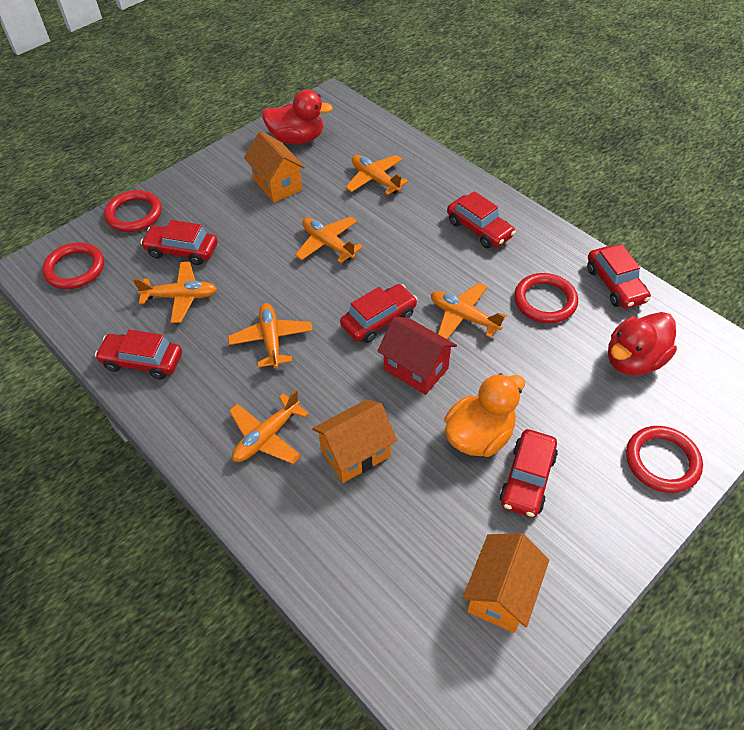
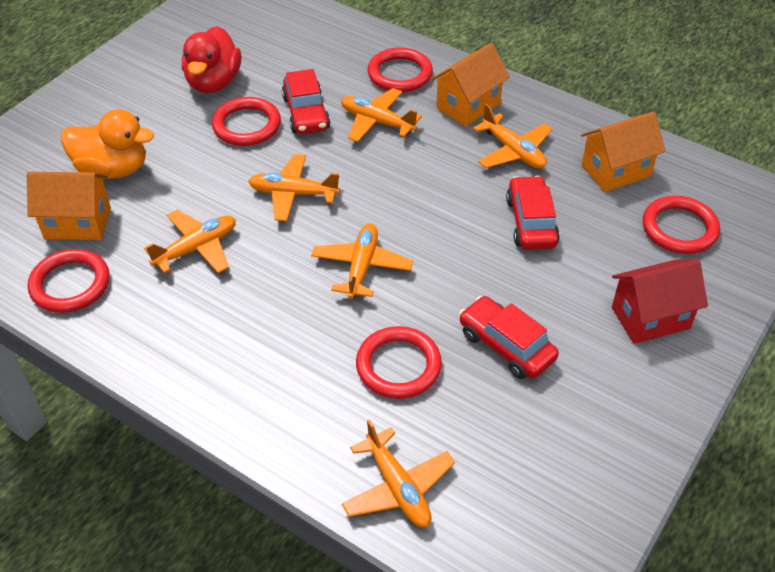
red car: [95,329,182,380] [140,220,218,265] [340,284,418,343] [447,191,516,248] [499,429,558,518] [587,244,651,309] = 6 -> [282,69,331,134] [459,296,559,379] [506,176,560,250] = 3
red duck: [262,89,333,144] [608,312,677,376] = 2 -> [182,26,241,93] = 1
red ring: [42,242,104,289] [104,190,162,232] [514,273,578,323] [626,426,703,493] = 4 -> [28,249,110,313] [212,97,281,146] [356,326,442,399] [368,48,433,92] [643,196,720,254] = 5

